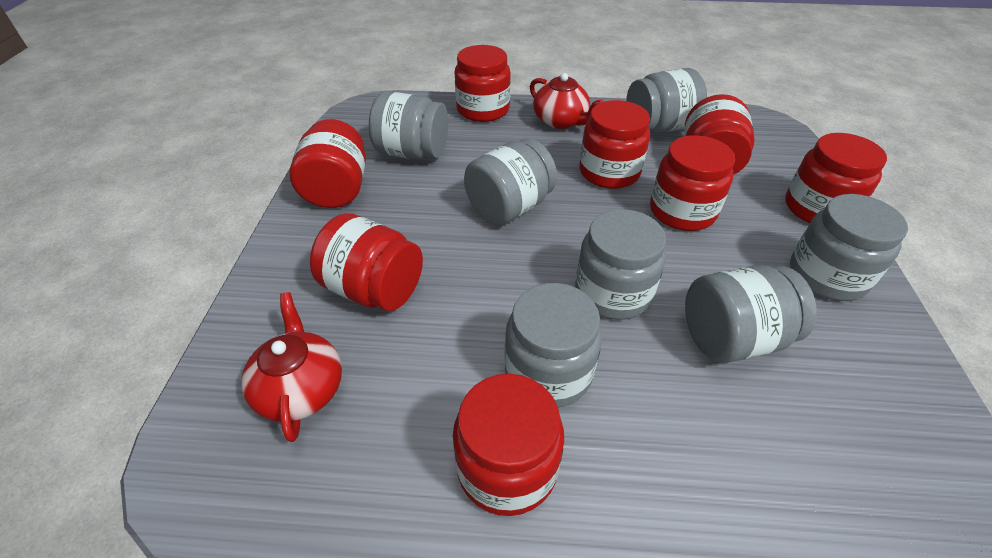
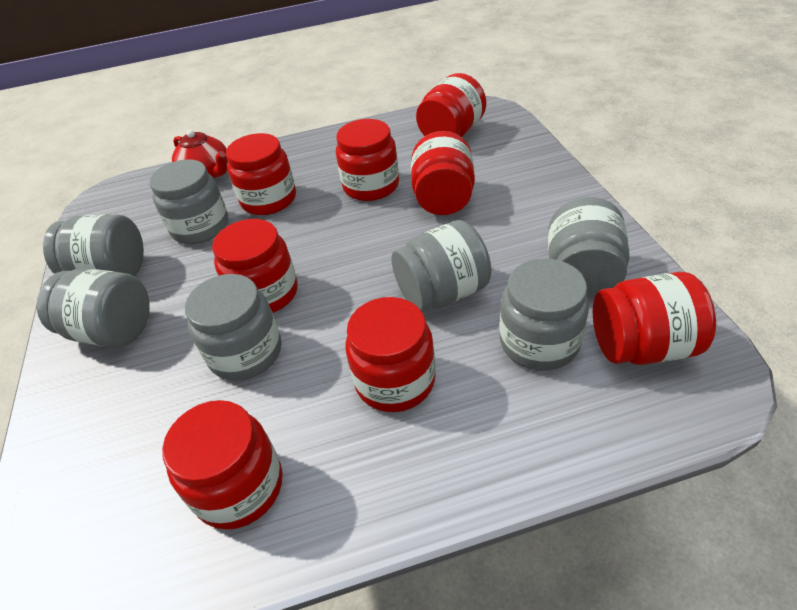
red teapot: [241,292,342,442] [530,73,605,129] = 2 -> [172,130,228,179] = 1

